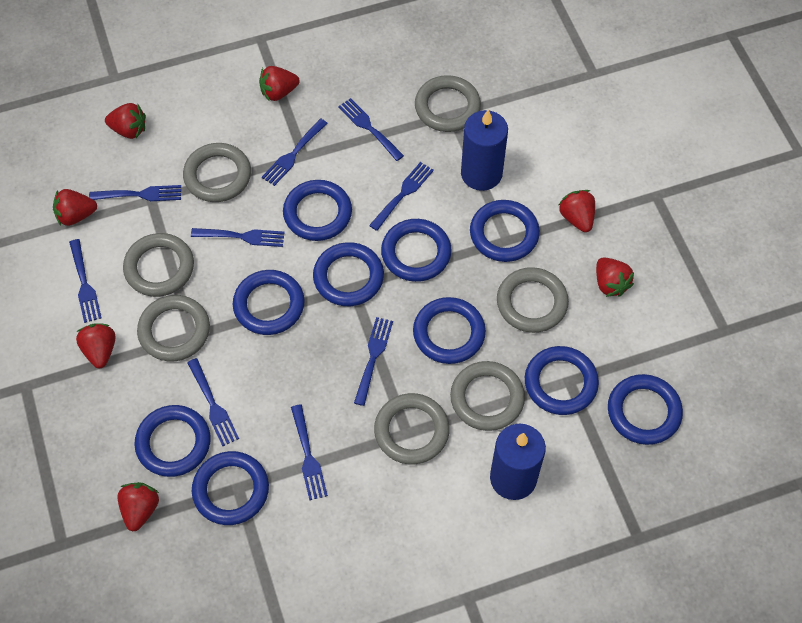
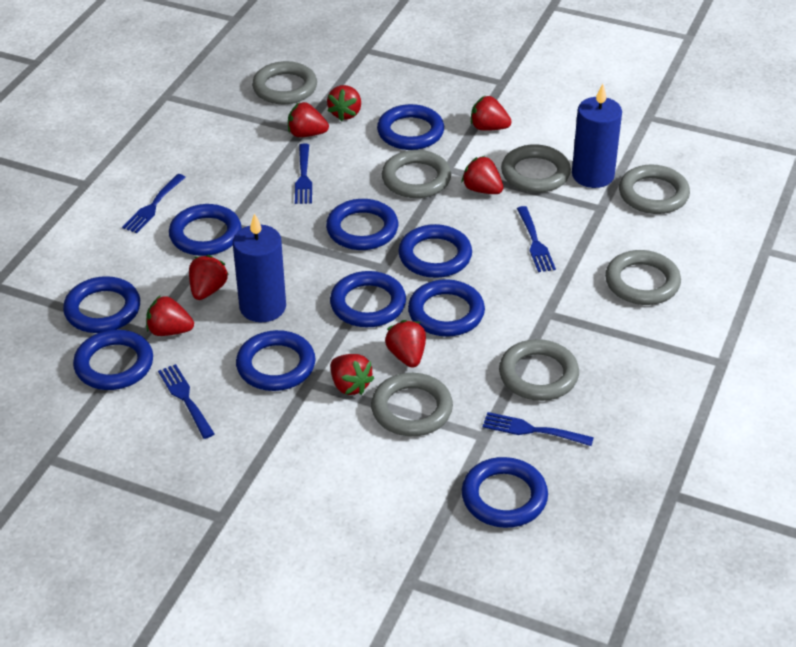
blue fork: [69,239,102,323] [89,185,181,201] [187,358,239,447] [191,228,285,247] [262,118,328,186] [291,404,328,501] [338,98,404,161] [354,317,393,406] [369,162,434,231] = 9 -> [122,174,186,233] [158,364,215,439] [295,143,312,204] [483,412,594,446] [517,206,556,272] = 5
red strawberry: [53,189,97,226] [76,323,115,368] [105,103,146,139] [117,482,159,531] [259,66,300,101] [558,190,595,232] [596,257,634,297] = 7 -> [146,295,194,336] [189,255,229,300] [288,102,329,137] [327,85,361,121] [331,354,375,395] [385,320,426,368] [461,156,503,194] [471,96,512,131] = 8

